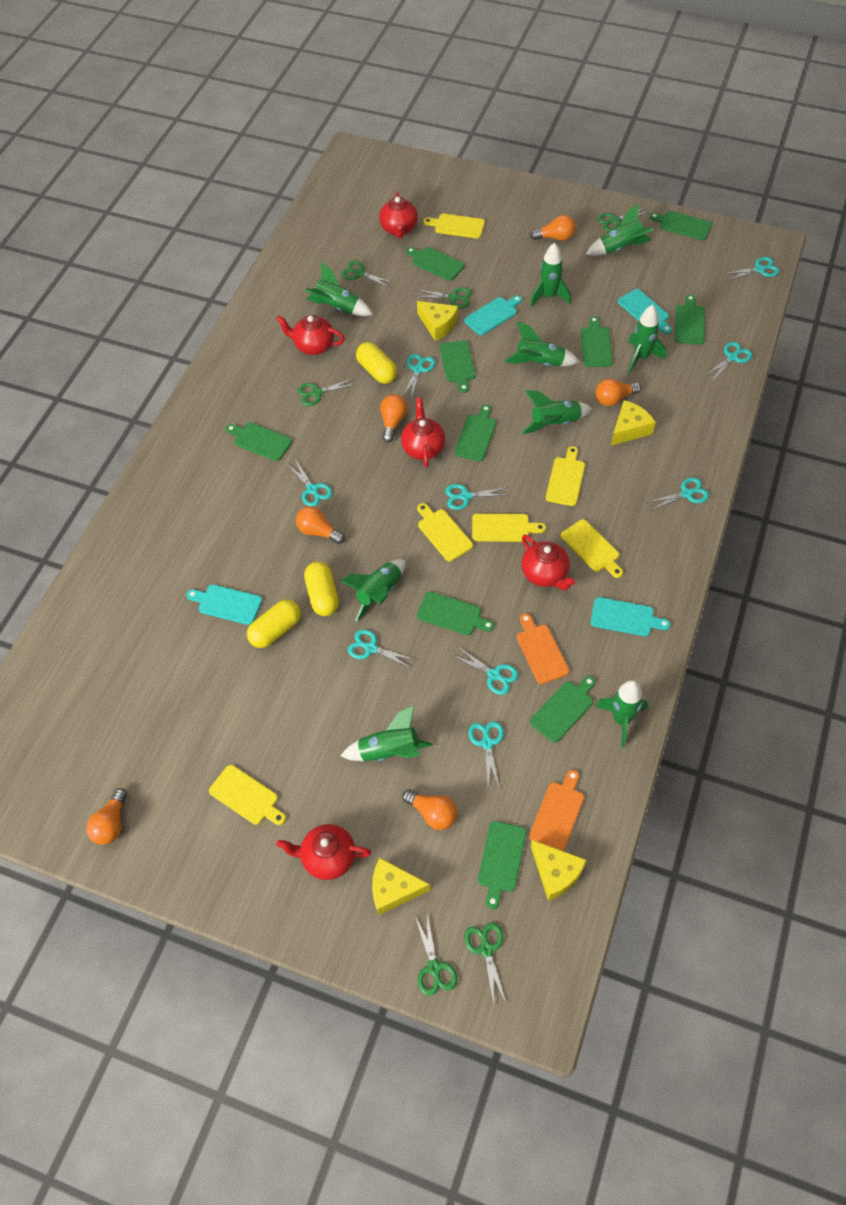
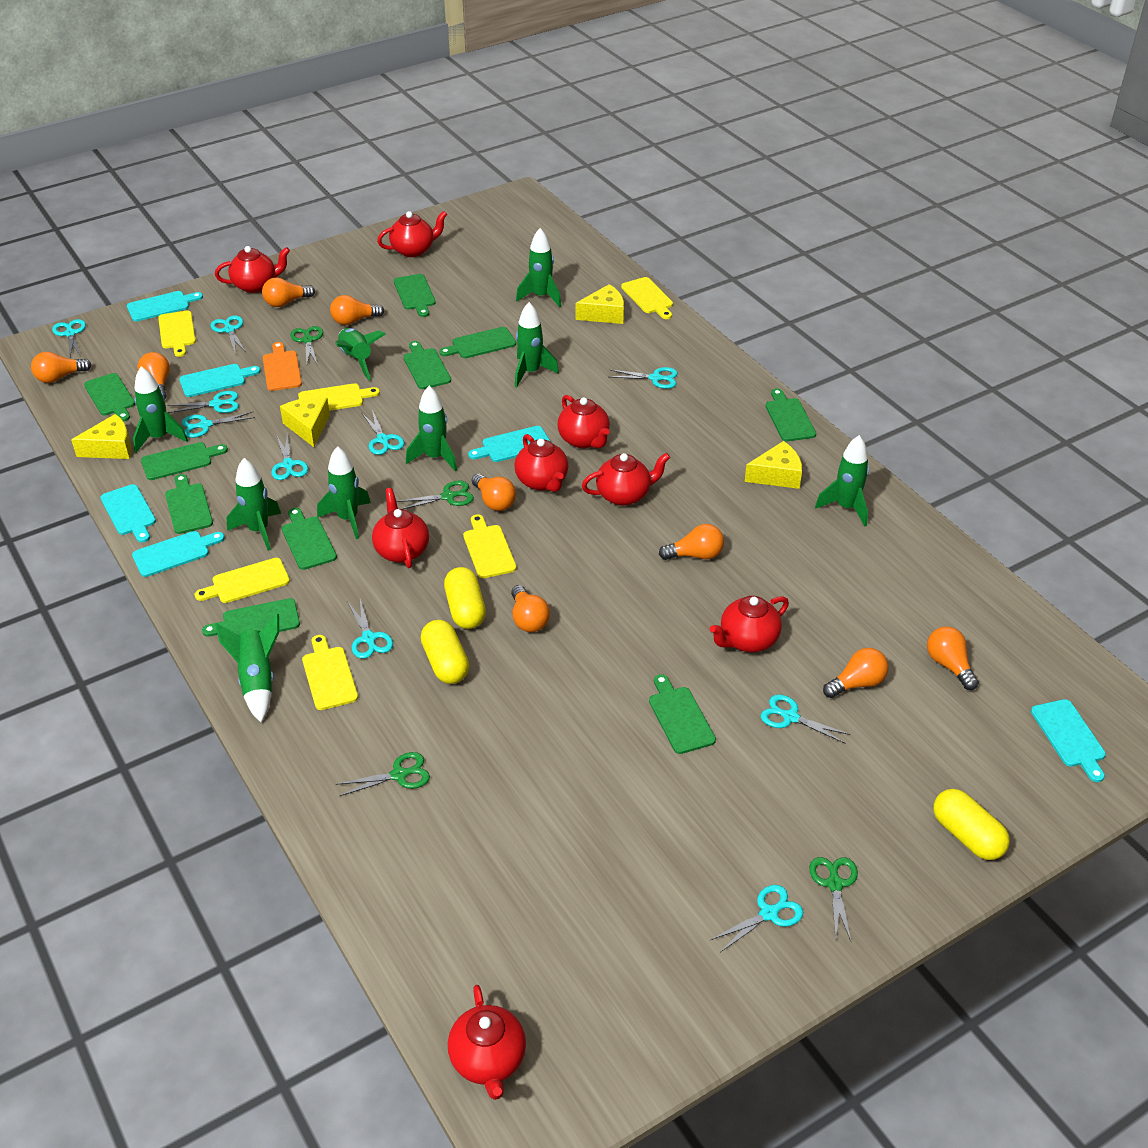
green scissors: [297,378,357,406] [341,260,394,288] [415,288,472,308] [415,915,457,996] [464,922,506,1005] [597,207,649,232] = 6 -> [290,326,323,364] [336,752,430,796] [396,480,474,509] [809,857,858,942] = 4
orange cutting board: [517,613,569,684] [529,770,584,851] = 2 -> [263,342,302,391] = 1
orange light bulb: [86,788,127,845] [296,506,345,544] [380,394,408,442] [402,789,457,830] [530,215,575,241] [596,379,641,406] = 6 -> [31,352,92,383] [137,352,170,400] [262,277,315,307] [330,295,384,325] [472,473,516,511] [511,585,550,632] [659,524,724,560] [823,648,888,698] [927,626,979,690] = 9
red teapot: [276,315,345,355] [276,824,371,880] [379,192,418,238] [401,398,445,467] [521,535,575,590] = 5 -> [215,246,290,293] [372,488,429,568] [377,211,447,257] [448,985,526,1100] [514,434,569,492] [557,395,610,448] [582,453,670,506] [710,596,789,652] = 8
turquoise cutting board: [187,584,262,625] [464,295,522,335] [591,597,670,636] [618,289,672,334] = 4 -> [100,484,156,543] [127,291,203,322] [132,531,225,577] [179,364,260,397] [468,426,551,462] [1031,699,1106,782] = 6
turquoise scissors: [287,459,332,507] [348,629,416,668] [402,354,435,398] [445,484,508,510] [452,647,518,695] [468,721,504,787] [646,477,709,511] [705,342,752,382] [723,257,780,280] = 9 -> [52,319,86,357] [167,391,239,413] [182,412,255,438] [210,315,246,352] [271,432,308,480] [347,599,393,659] [362,410,404,455] [610,367,678,389] [710,885,803,952] [761,694,850,743] = 10

